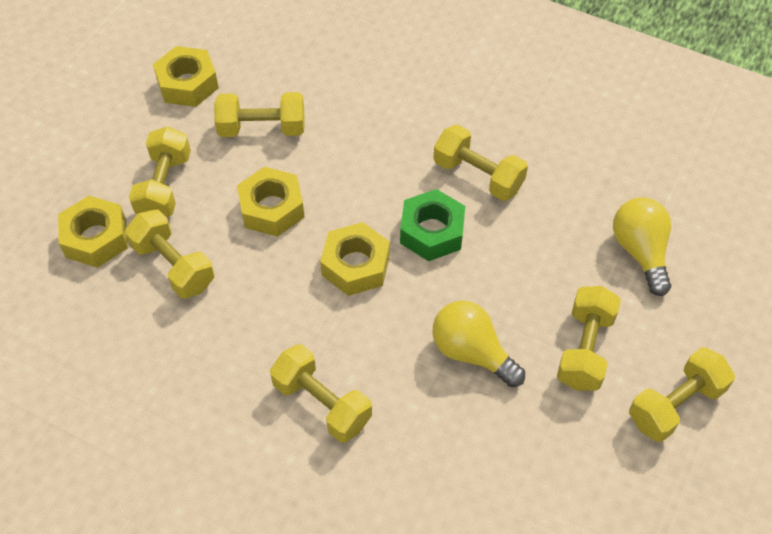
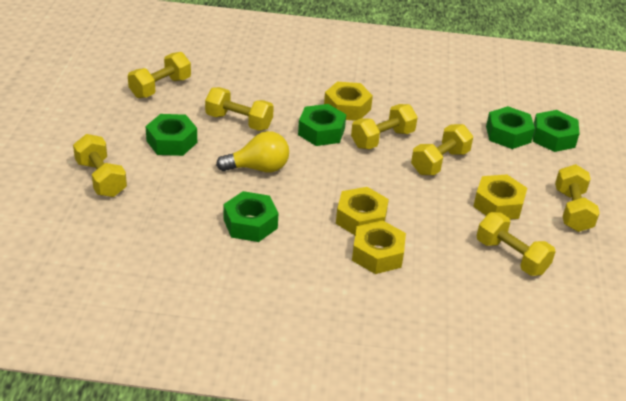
green nut: [400,189,465,261] = 1 -> [146,114,197,156] [223,191,278,242] [298,104,346,146] [486,106,535,149] [533,110,580,152] = 5
yellow light bulb: [433,301,525,387] [613,198,671,296] = 2 -> [216,131,289,173] = 1

